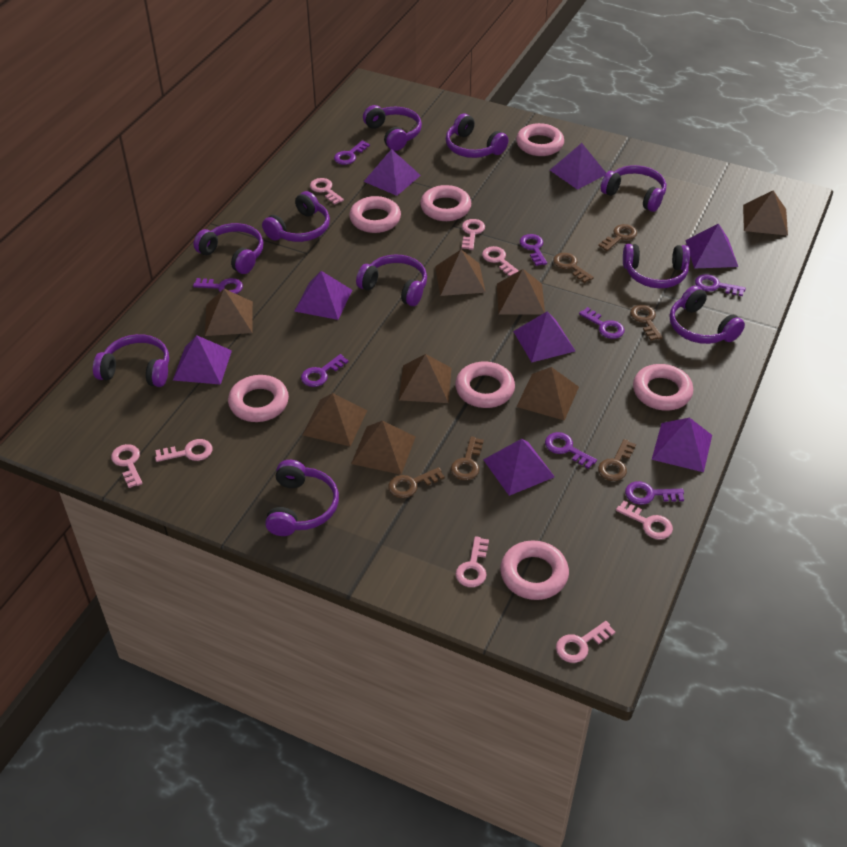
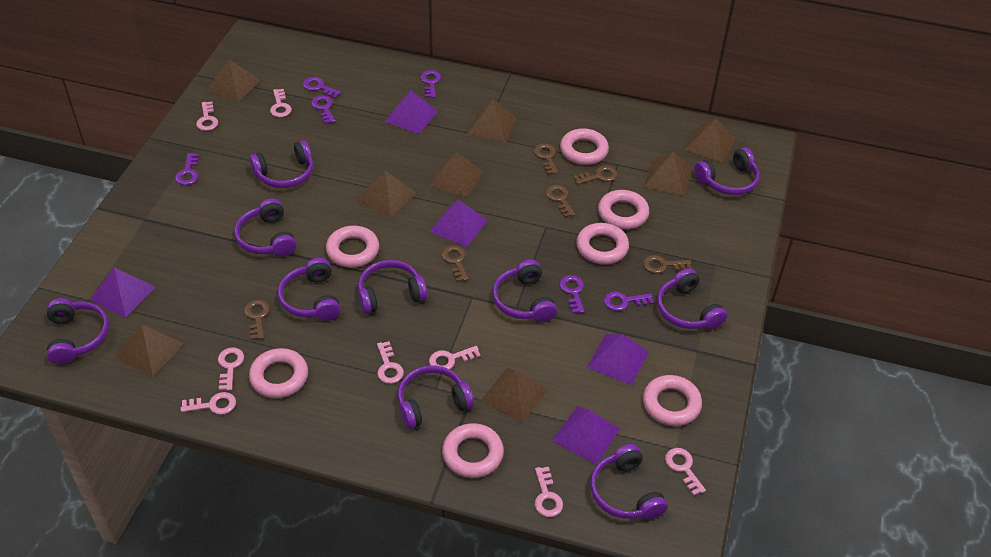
purple key: [193,278,243,294] [301,354,349,387] [334,140,370,165] [520,234,547,266] [545,432,597,469] [579,307,625,339] [625,481,684,505] [695,274,746,296] = 8 -> [175,153,199,185] [303,77,341,98] [311,95,336,124] [420,70,441,98] [559,275,585,314] [604,292,654,311] = 6
purple pyramid: [173,335,232,385] [294,271,352,320] [364,149,421,196] [483,439,555,496] [513,311,575,362] [550,143,606,190] [652,418,712,472] [685,224,738,268] = 8 -> [90,268,156,318] [385,90,438,134] [429,200,488,247] [552,406,620,464] [587,334,649,385] = 5

